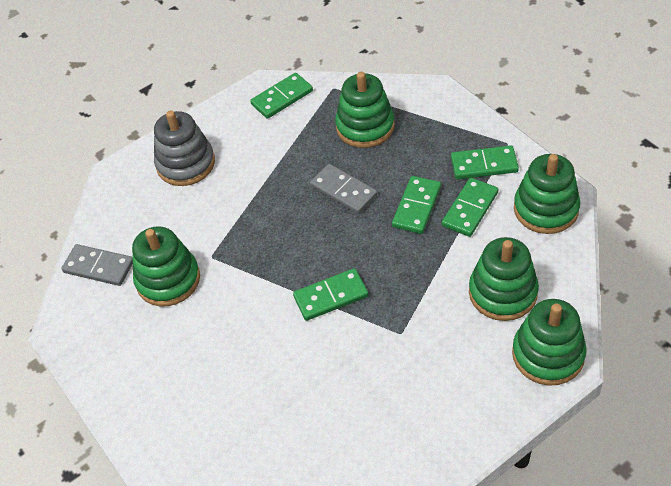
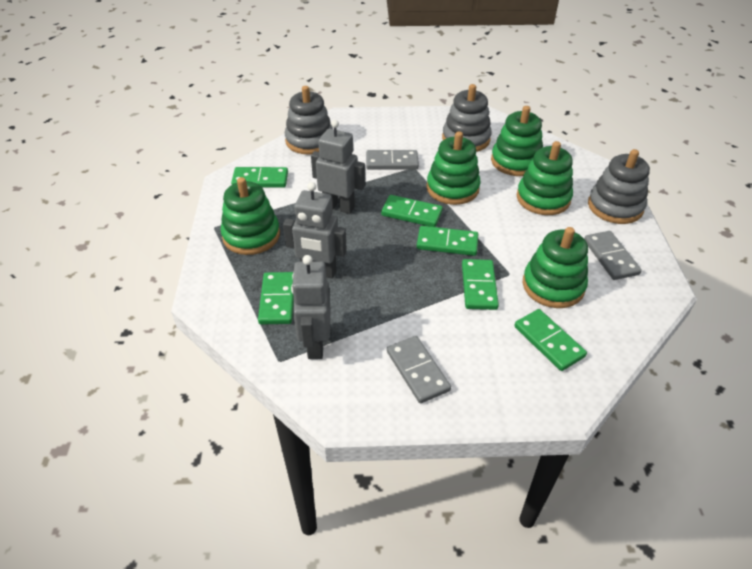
green domino: [250,73,313,119] [293,268,368,321] [392,176,441,234] [442,178,498,237] [451,145,519,179] = 5 -> [231,167,288,188] [258,272,294,324] [381,195,443,227] [417,226,478,256] [462,259,499,310] [514,309,587,371] = 6
grey domino: [61,244,133,286] [310,164,377,214] = 2 -> [366,150,419,170] [387,336,451,403] [584,231,642,280] = 3
grey robot: none = 0 -> [283,182,347,278] [291,255,331,359] [311,120,365,214] = 3
grey stacking toy: [154,111,215,186] = 1 -> [285,86,333,155] [442,84,491,152] [588,149,650,224] = 3

